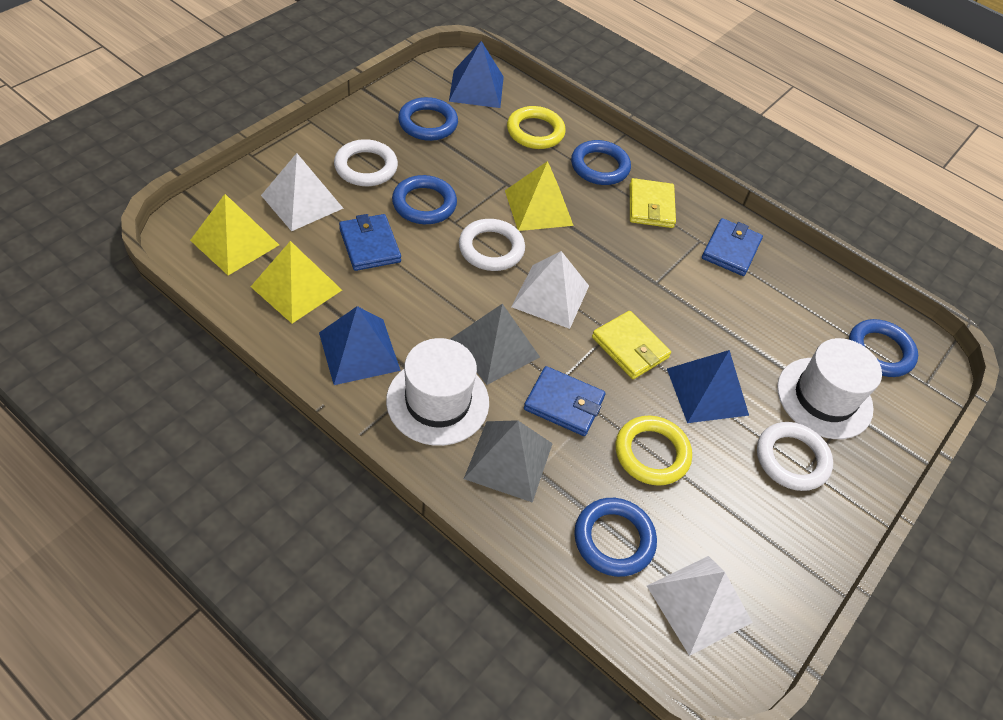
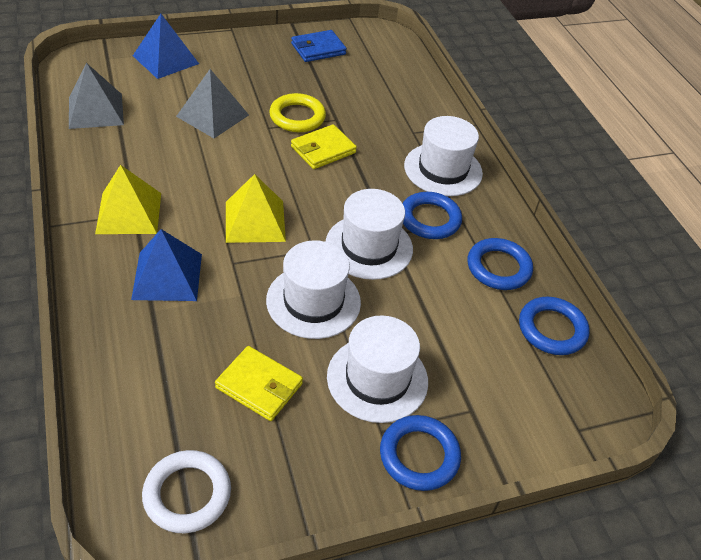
blue pyramid: [319,306,401,385] [449,41,504,108] [667,350,749,423] = 3 -> [131,229,202,301] [133,14,199,79] = 2
blue ring: [392,175,457,224] [398,97,458,141] [571,140,631,185] [574,498,657,577] [849,319,918,377] = 5 -> [380,415,461,491] [402,192,462,239] [468,238,533,290] [519,297,590,355] = 4
blue wallet: [339,214,401,271] [524,366,605,436] [702,218,763,276] = 3 -> [291,30,347,62] = 1
white hat: [386,338,489,446] [777,338,882,439] = 2 -> [266,240,361,339] [326,189,413,280] [327,315,428,423] [404,116,483,196] = 4
white pyramid: [261,153,343,231] [511,251,589,329] [647,556,753,656] = 3 -> none = 0
white ring: [334,139,398,186] [459,219,525,271] [757,422,833,491] = 3 -> [142,450,231,533] = 1
yellow pyramid: [190,194,279,275] [251,241,342,324] [505,161,574,231] = 3 -> [95,165,161,234] [226,174,286,243] = 2
yellow ring: [507,106,566,149] [616,416,692,486] = 2 -> [269,93,326,132] = 1

